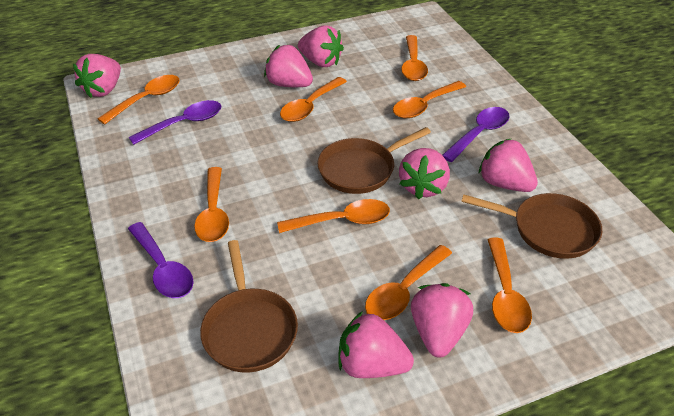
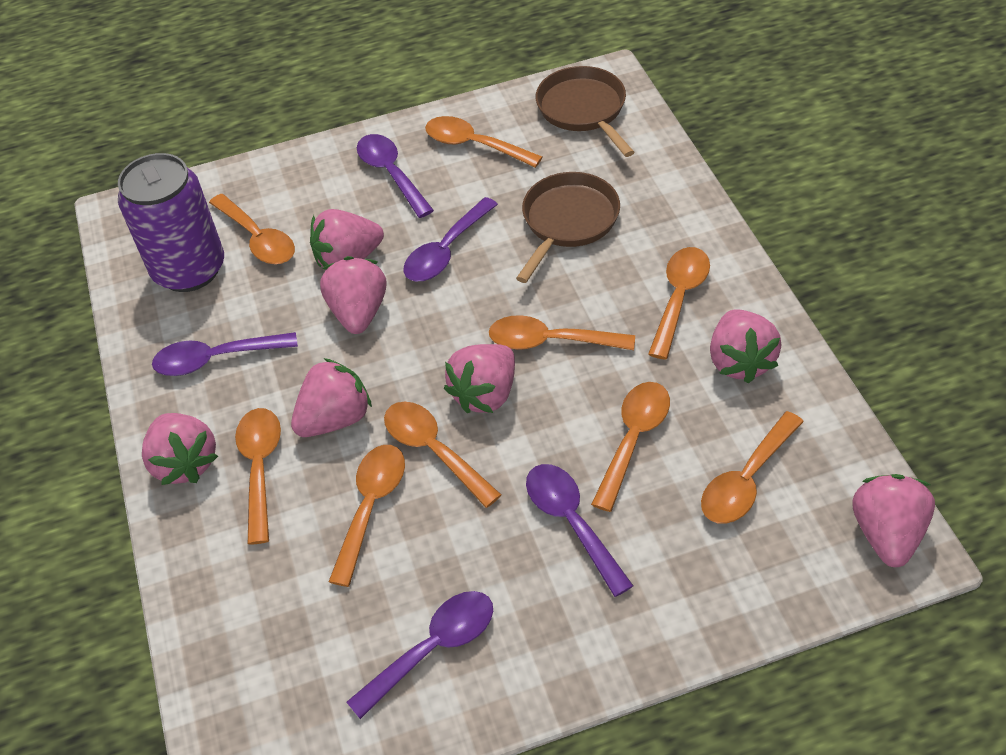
brown pan: [200,240,298,372] [317,127,431,194] [461,193,602,259] = 3 -> [516,172,620,283] [536,66,635,157] = 2
orange spoon: [98,75,179,125] [194,167,229,242] [277,199,390,233] [280,77,347,122] [365,245,452,320] [393,81,466,118] [401,35,428,81] [487,238,532,333] = 8 -> [209,194,295,264] [235,408,281,545] [329,445,405,587] [384,402,501,508] [425,116,542,168] [489,315,635,350] [591,382,670,512] [648,247,710,360] [701,411,804,524] = 9
purple can: none = 0 -> [118,153,224,292] = 1
purple spoon: [128,222,194,298] [129,100,222,145] [443,107,510,162] = 3 -> [152,332,298,376] [347,591,493,719] [357,134,434,218] [403,197,498,281] [526,464,633,597] = 5

